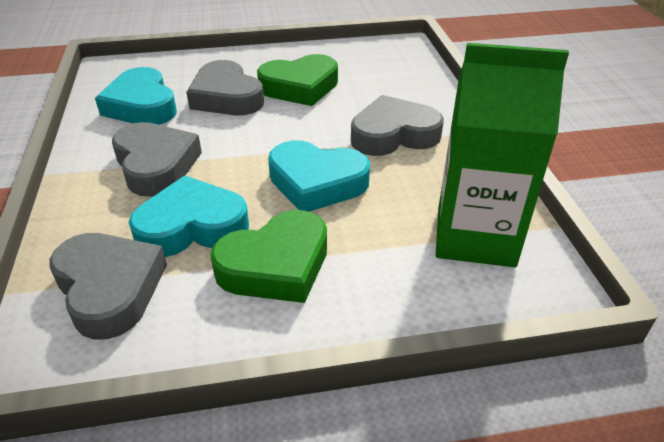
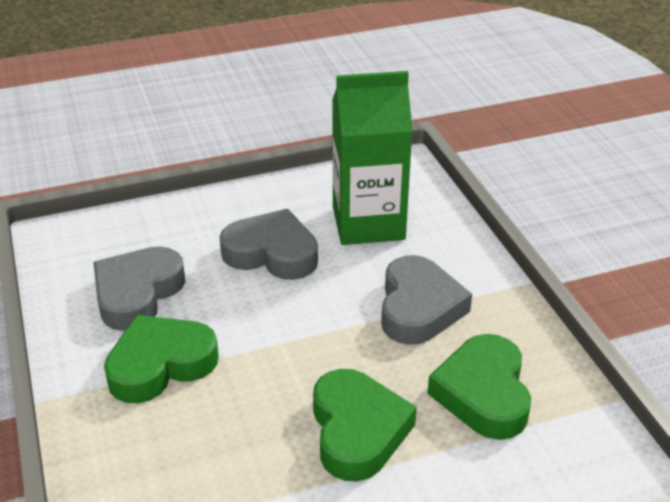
green heart: [210,210,327,303] [257,54,338,106] = 2 -> [104,315,219,403] [313,369,417,481] [427,334,531,440] = 3
grey heart: [50,233,167,339] [112,122,202,197] [186,60,264,115] [351,95,444,156] = 4 -> [93,246,185,331] [220,209,318,280] [381,255,472,345] = 3
turquoise heart: [95,67,177,125] [129,176,249,257] [268,140,370,212] = 3 -> none = 0

